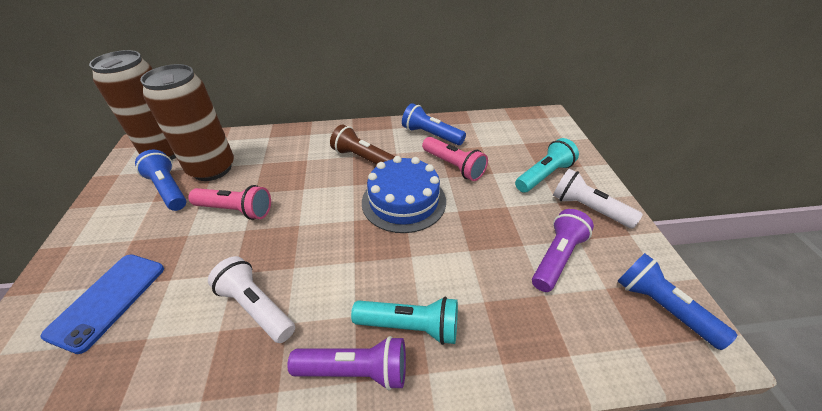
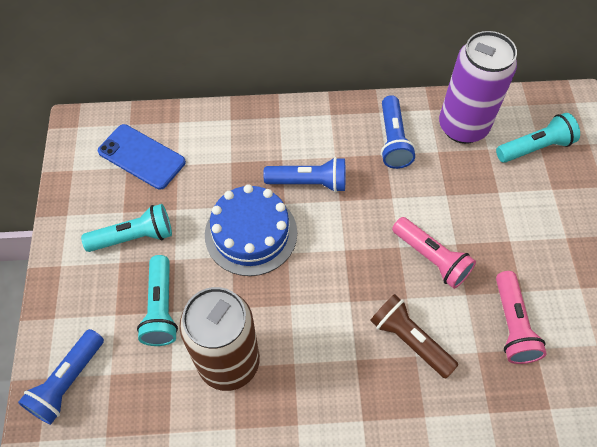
brown can: [89,50,176,160] [140,64,234,181] = 2 -> [179,287,260,391] = 1
purple can: none = 0 -> [439,31,517,144] = 1
purple flashlight: [287,336,406,390] [532,209,594,292] = 2 -> none = 0
turquoise flashlight: [351,297,458,345] [515,138,579,193] = 2 -> [81,204,172,252] [137,255,178,346] [496,113,580,163] = 3
white flashlight: [208,256,295,343] [553,169,643,228] = 2 -> none = 0

